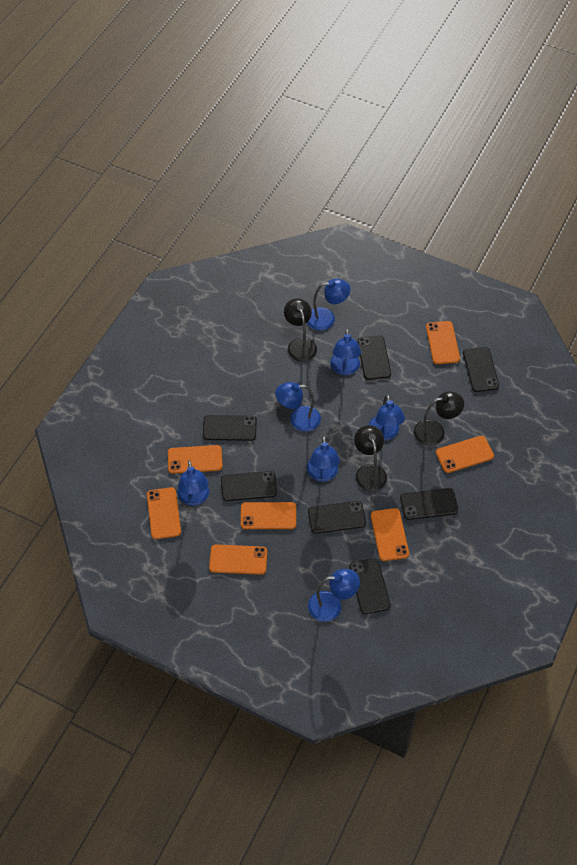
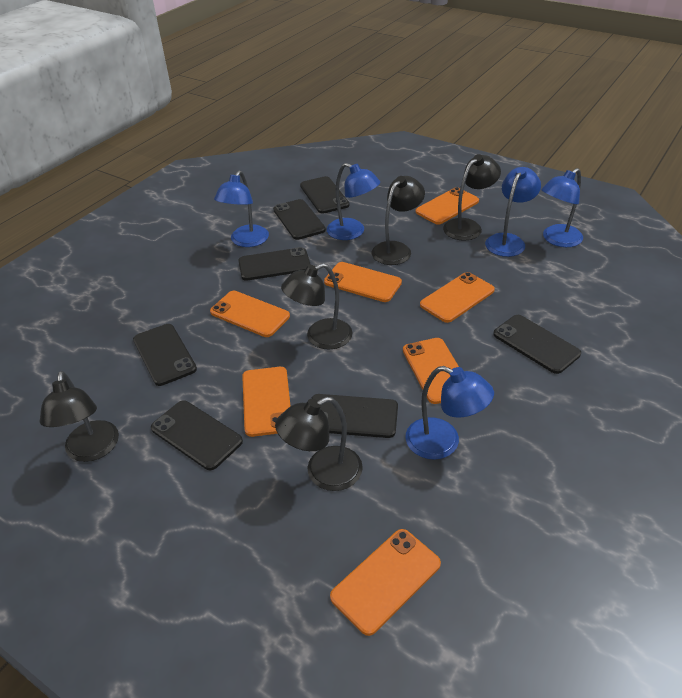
black lamp: [284,298,317,362] [354,425,387,491] [414,391,464,446] = 3 -> [39,371,119,462] [275,397,363,491] [281,263,352,350] [372,176,425,265] [443,154,501,241] = 5
blue lamp: [178,460,209,506] [275,382,321,432] [307,279,351,331] [307,436,340,482] [308,569,360,622] [330,329,361,375] [369,394,405,441] = 7 -> [214,171,269,247] [327,163,380,240] [405,366,494,460] [485,167,541,257] [541,168,583,247] = 5

